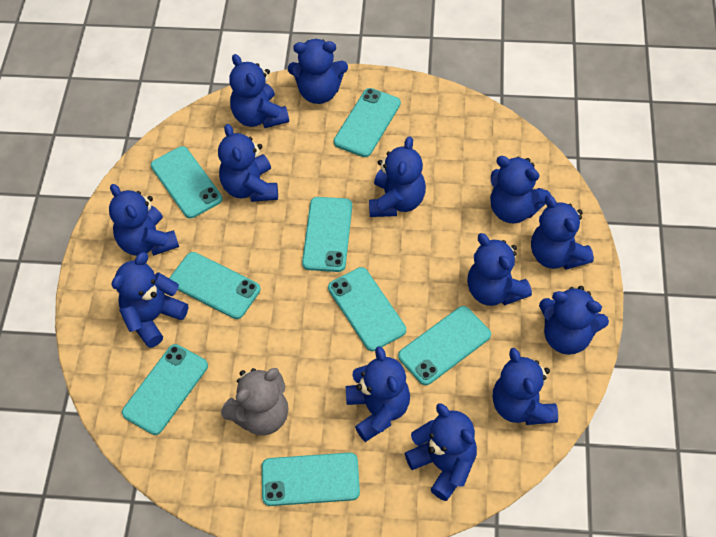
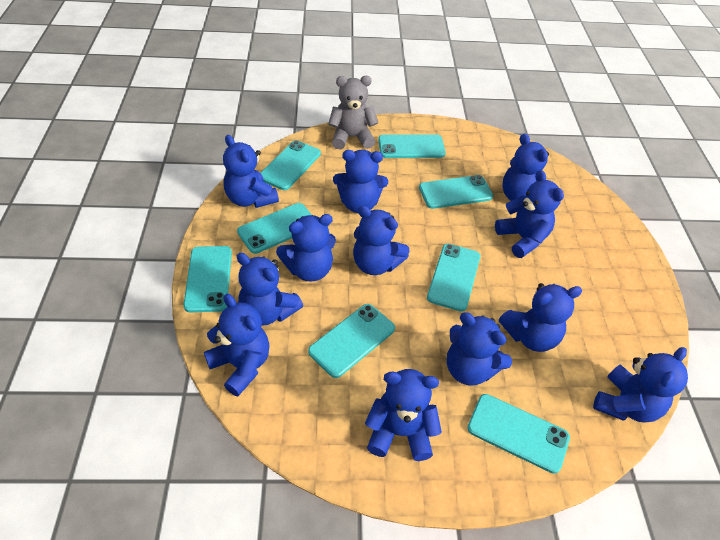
blue teddy bear: [109,184,179,256] [111,252,188,348] [218,124,278,202] [229,54,289,128] [288,39,348,104] [346,346,410,442] [369,136,426,217] [405,403,477,501] [467,233,532,306] [490,156,551,224] [493,348,558,425] [531,195,594,269] [539,286,609,355] = 13 -> [204,294,269,396] [223,135,279,208] [237,253,303,326] [276,214,336,282] [333,150,388,213] [353,205,410,275] [365,369,442,461] [447,312,512,386] [495,170,564,258] [499,283,582,352] [502,133,549,201] [593,347,688,423] = 12

